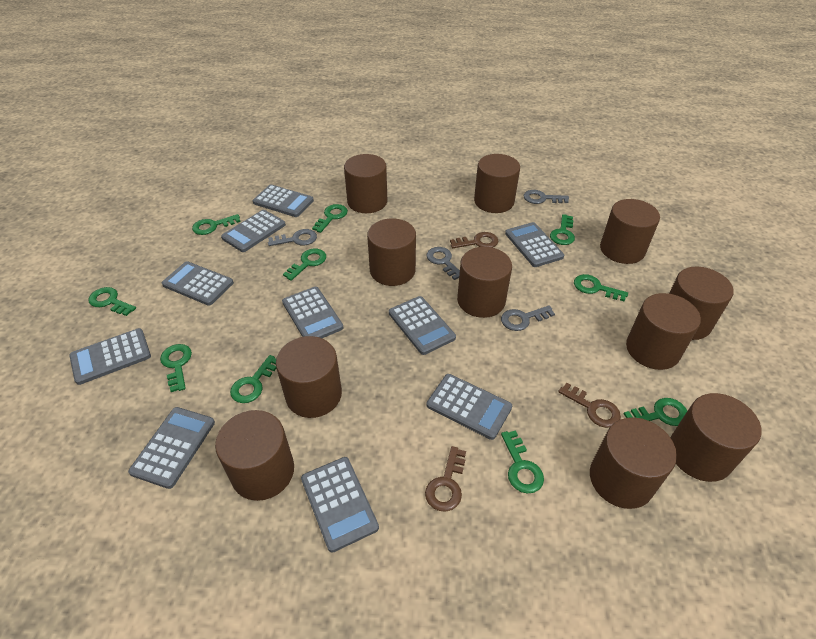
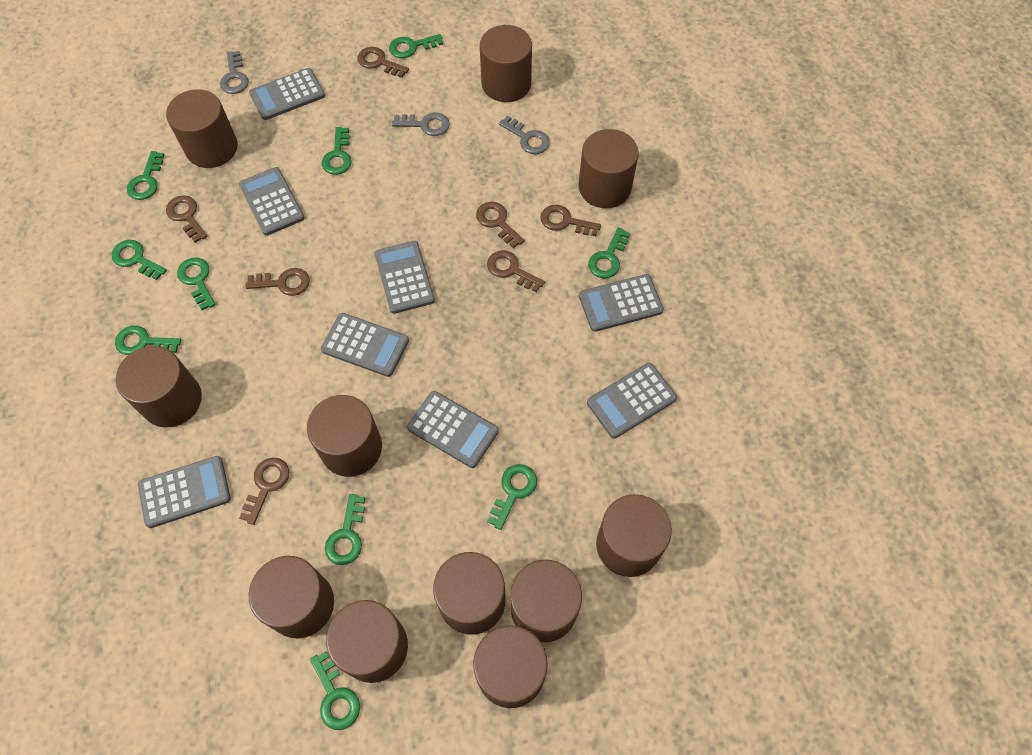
brown key: [425,446,466,512] [450,232,498,248] [558,382,621,428] = 3 -> [166,195,208,243] [239,458,289,525] [246,268,310,296] [358,47,409,78] [476,202,524,248] [487,250,545,292] [540,205,601,236] = 7
grey calculator: [69,328,151,385] [128,407,215,489] [162,261,234,306] [221,210,286,252] [253,185,314,217] [282,287,344,338] [301,457,379,553] [389,296,456,355] [427,374,512,440] [505,222,564,267] = 10 -> [138,456,231,528] [239,167,305,236] [249,68,325,120] [321,313,409,377] [374,241,435,314] [407,391,499,468] [579,274,664,332] [587,363,677,438] = 8
grey key: [268,229,317,246] [427,247,460,280] [501,305,555,331] [524,190,569,204] = 4 -> [220,51,249,94] [392,113,450,136] [499,116,550,154] = 3

